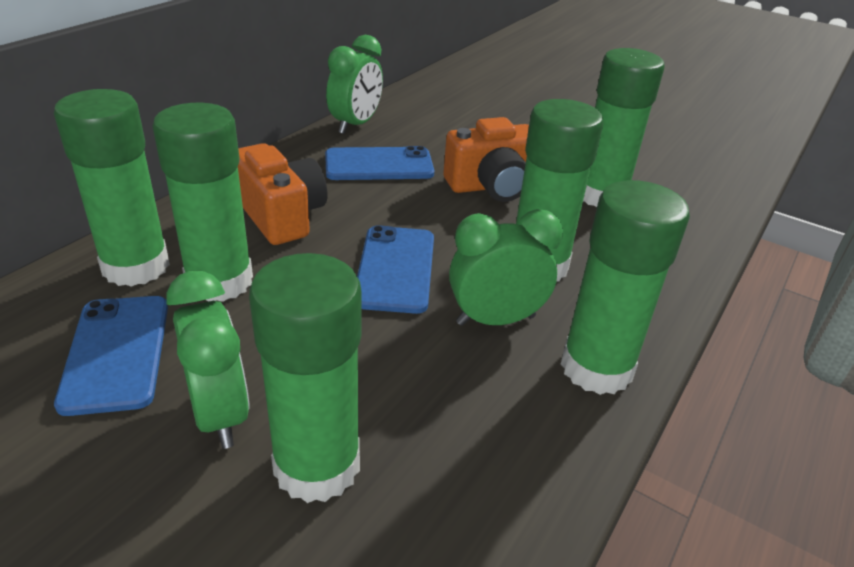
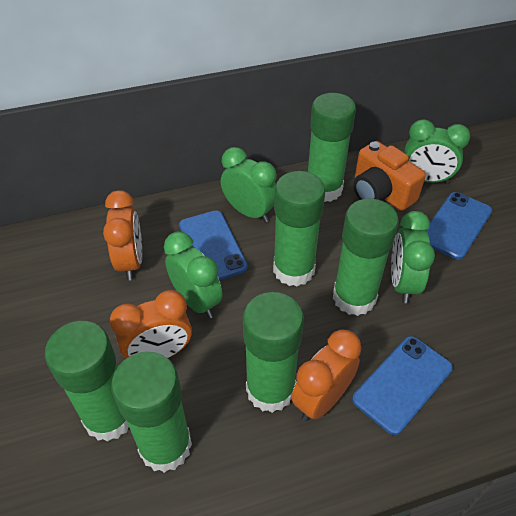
green clock: [166,271,250,449] [326,35,383,134] [449,209,563,326] = 3 -> [164,232,223,318] [221,147,277,223] [391,211,435,303] [404,119,470,184] = 4
orange camera: [238,143,328,245] [443,117,529,202] = 2 -> [353,141,426,211] = 1
orange clock: none = 0 -> [103,190,142,280] [110,290,192,359] [291,329,361,421] = 3

